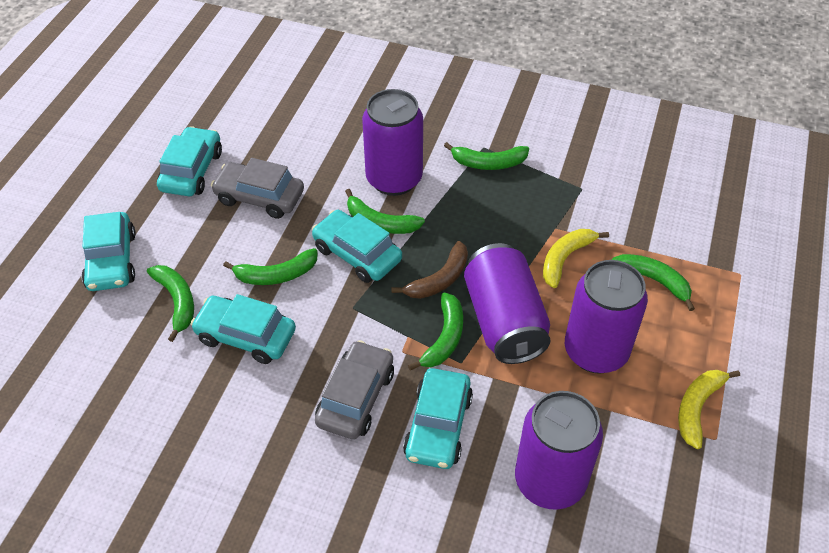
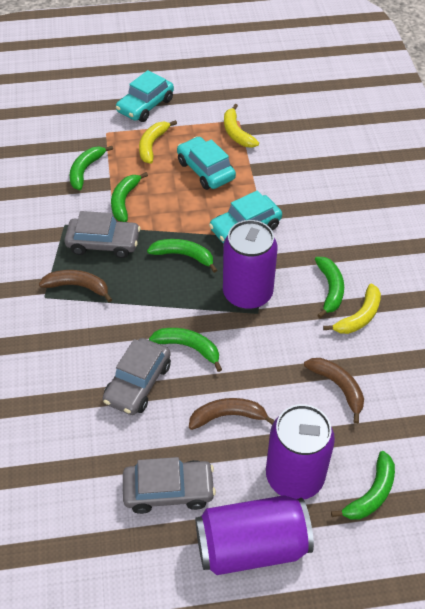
brown banana: [392,241,468,299] = 1 -> [39,270,112,302] [189,398,275,430] [304,358,364,424] = 3
grey car: [211,158,304,219] [315,340,394,439] = 2 -> [64,211,141,258] [103,338,171,415] [123,457,216,514] = 3
purple can: [362,89,423,196] [464,243,551,364] [515,391,603,510] [565,260,648,374] = 4 -> [195,495,314,575] [223,220,278,310] [266,404,335,499] = 3
turquoise car: [82,212,136,291] [157,126,222,196] [191,294,296,364] [312,210,402,283] [403,368,473,469] = 5 -> [116,70,174,122] [177,137,236,190] [209,190,282,244] = 3
yellow banana: [543,229,609,288] [678,370,740,449] = 2 -> [139,120,177,164] [224,104,259,148] [323,284,381,334] = 3

